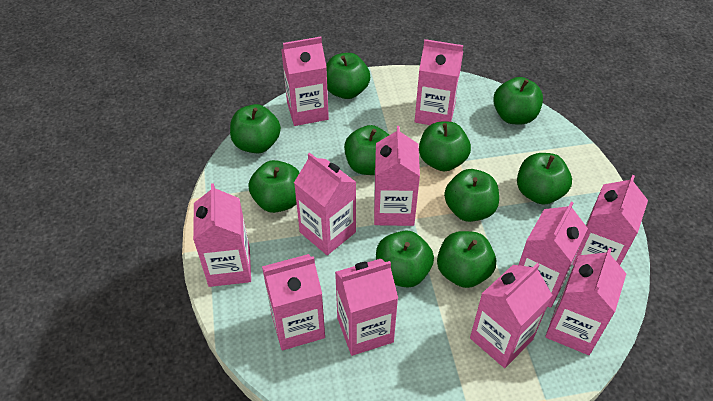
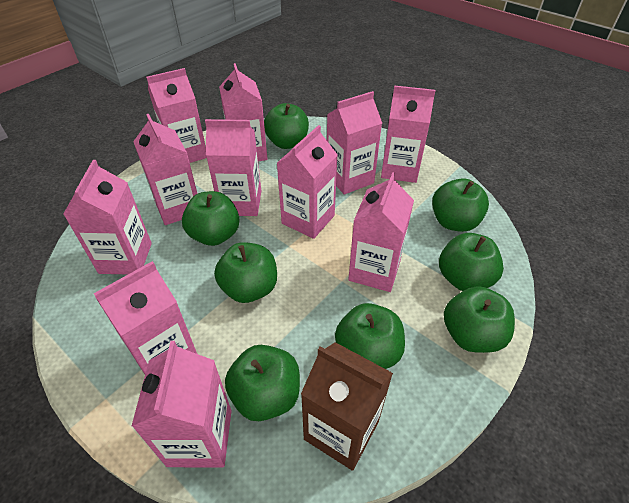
brown carton: none = 0 -> [301,342,393,471] = 1
green apple: [230,104,281,153] [248,160,300,213] [326,53,370,99] [344,125,389,175] [376,231,434,288] [419,122,471,171] [437,231,496,288] [444,169,499,222] [493,77,543,124] [517,153,572,205] = 10 -> [182,191,240,246] [214,242,277,303] [225,345,300,421] [264,103,309,149] [335,303,405,369] [432,178,489,232] [439,233,504,291] [444,286,515,353] = 8

